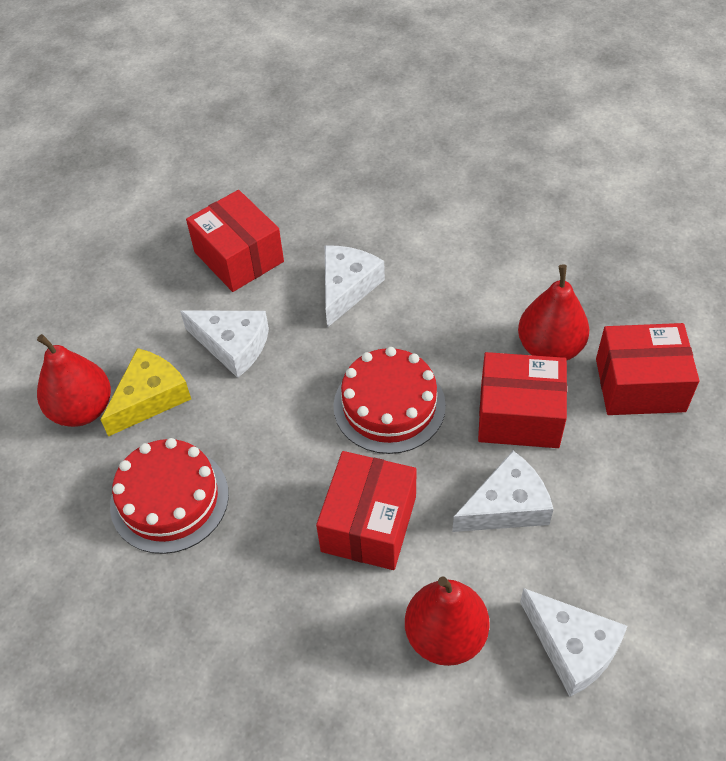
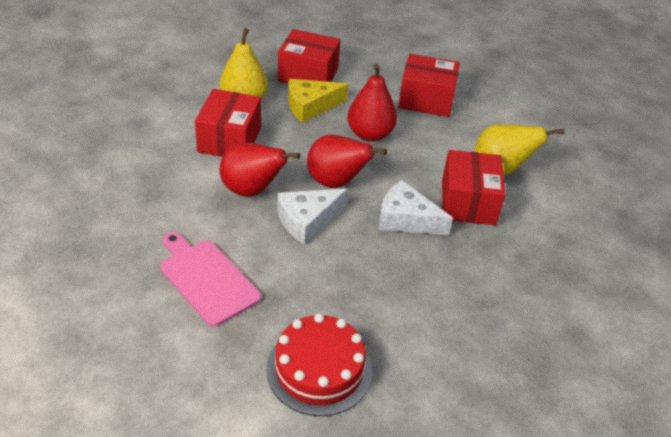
pink cutting board: none = 0 -> [160,232,261,327] = 1
red cake: [110,438,229,554] [333,347,446,454] = 2 -> [266,314,372,416] = 1
white cheese: [180,310,269,378] [325,246,385,327] [452,451,554,532] [520,588,627,697] = 4 -> [277,188,348,245] [378,180,453,235] = 2
yellow pear: none = 0 -> [220,28,268,100] [475,124,564,175] = 2

